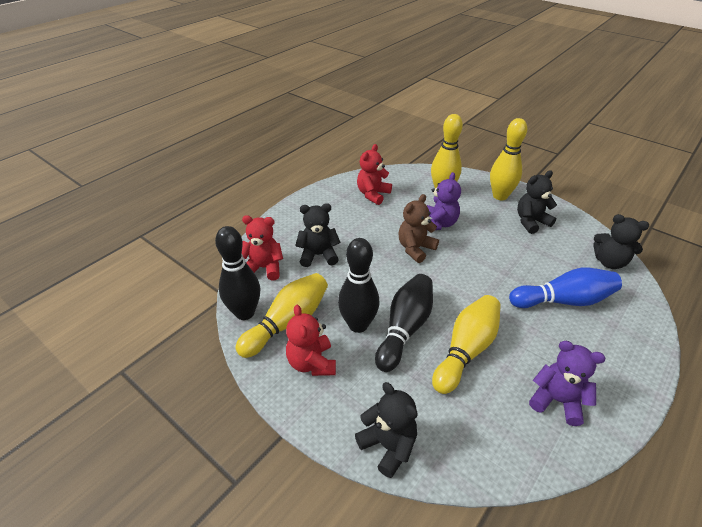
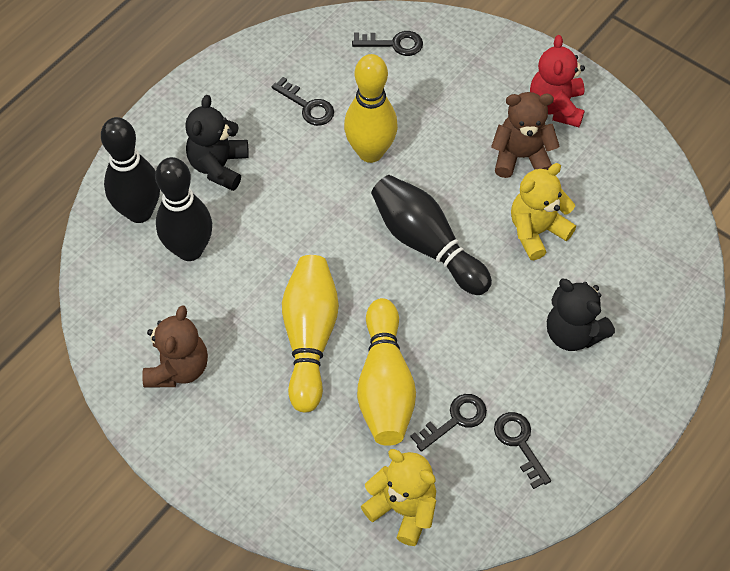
black key: none = 0 -> [272,77,334,126] [352,31,423,56] [410,394,487,452] [494,412,551,489] = 4
black teddy bear: [295,203,341,267] [355,382,417,478] [517,171,557,234] [593,214,649,269] = 4 -> [185,95,249,191] [547,279,615,351] = 2
blue bowling pin: [509,268,622,308] = 1 -> none = 0
brown teddy bear: [398,194,439,263] = 1 -> [142,305,208,388] [491,92,560,178] = 2
purple teddy bear: [427,172,461,230] [529,341,605,426] = 2 -> none = 0
red teddy bear: [242,215,283,281] [286,305,336,376] [357,144,392,205] = 3 -> [530,35,585,127] = 1
yellow bowling pin: [236,273,328,358] [431,114,463,188] [432,295,501,394] [490,118,527,200] = 4 -> [282,255,339,412] [344,54,398,163] [357,298,416,446] = 3
yellow teddy bear: none = 0 -> [361,449,436,546] [511,163,576,260] = 2

